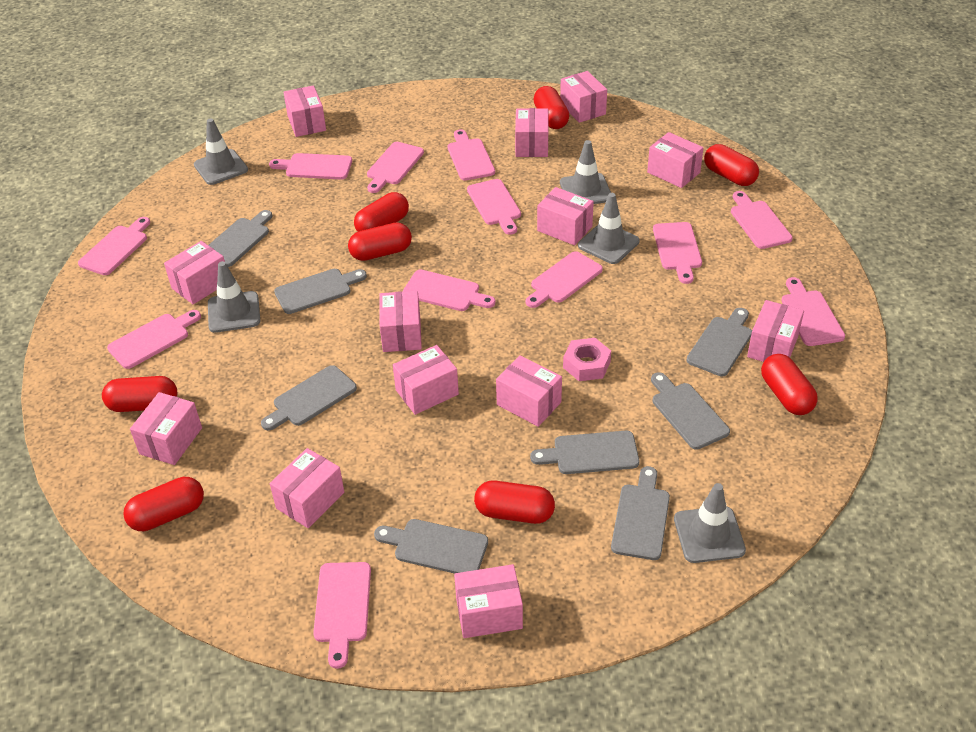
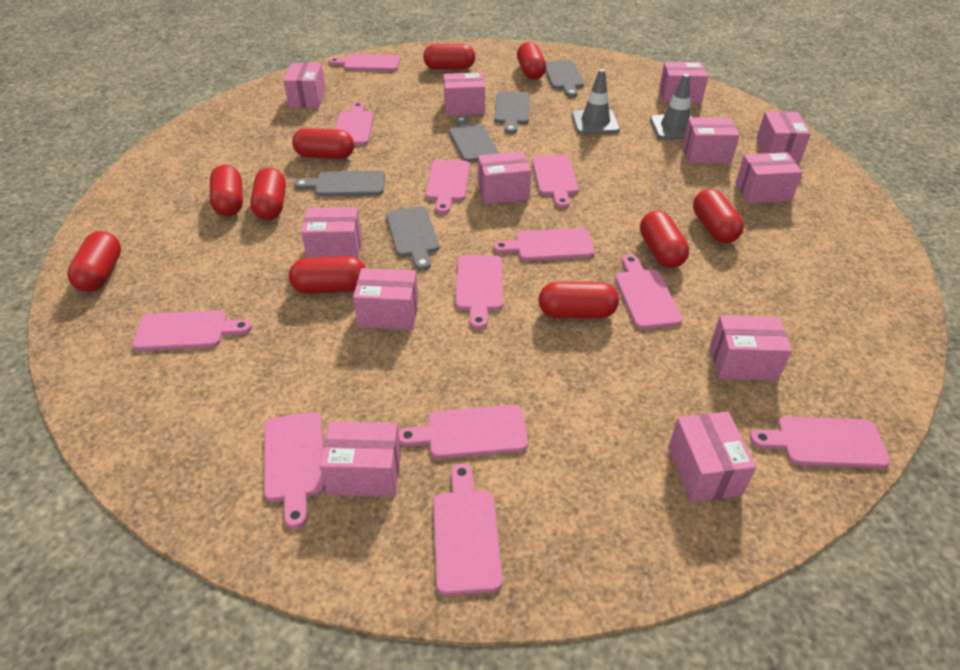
grey cutting board: [208,210,272,267] [261,365,357,431] [274,269,367,314] [374,519,488,574] [530,431,639,474] [611,466,670,560] [651,372,730,450] [687,308,752,376] = 8 -> [294,170,385,196] [386,206,439,270] [449,116,499,162] [494,92,530,134] [545,60,584,97] = 5
grey traffic cone: [194,118,248,185] [208,261,260,333] [560,140,611,204] [578,193,640,264] [674,483,746,563] = 5 -> [572,69,620,135] [650,74,693,140] = 2
pink box: [130,392,202,465] [164,241,225,304] [270,448,344,528] [283,86,326,137] [379,291,422,352] [393,345,459,415] [454,564,523,638] [496,355,562,427] [515,108,548,157] [537,187,594,245] [560,71,607,123] [647,132,704,188] [747,300,804,362] = 13 -> [283,63,326,108] [301,207,362,259] [320,421,401,497] [353,268,419,330] [444,72,485,116] [478,151,531,204] [659,62,708,103] [668,411,756,502] [682,118,740,164] [710,315,792,381] [735,152,802,204] [756,111,811,162] = 12
pink nut: [563,338,611,381] = 1 -> none = 0
red capsule: [102,376,177,412] [123,477,204,531] [348,222,412,261] [354,192,409,232] [474,481,555,524] [534,86,569,129] [704,144,759,186] [761,354,818,415] = 8 -> [67,231,121,292] [210,165,243,216] [250,167,286,220] [289,256,366,294] [292,128,354,159] [423,44,475,70] [517,42,546,80] [539,282,619,319] [640,210,689,268] [693,189,744,243] = 10

